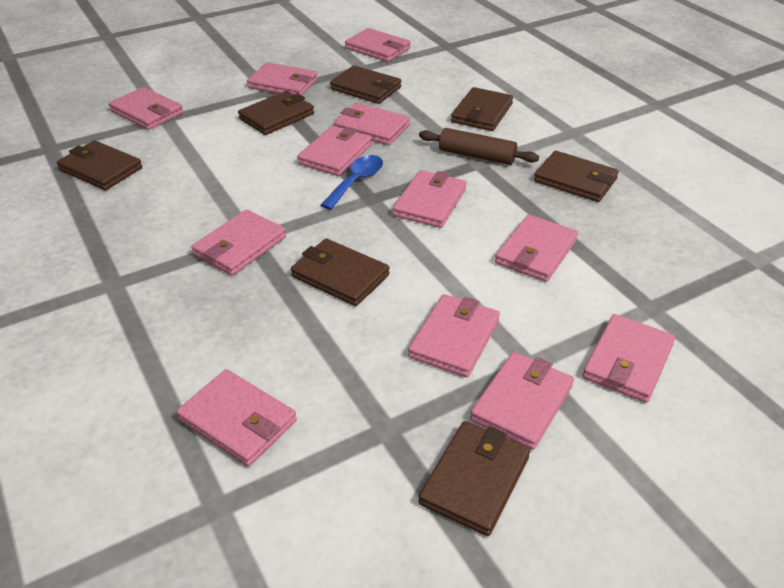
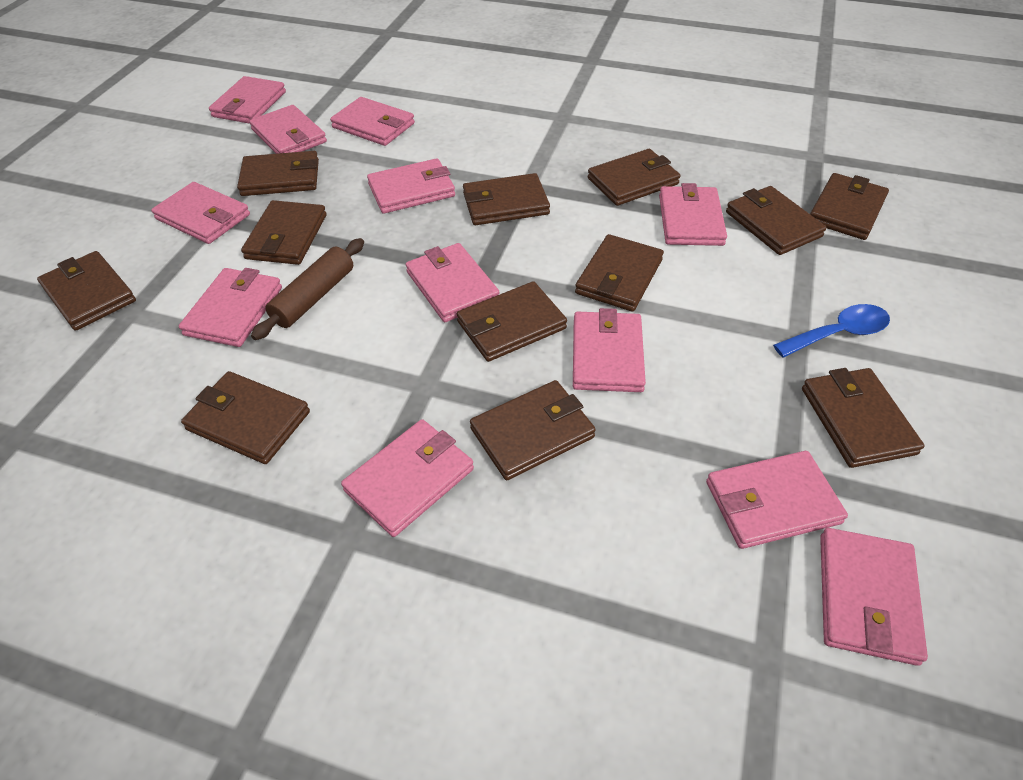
brown wallet: [57,140,142,190] [238,91,314,135] [291,238,390,306] [330,65,401,104] [418,421,530,536] [451,87,513,131] [534,151,619,202] = 7 -> [37,251,136,331] [181,371,310,464] [237,151,319,196] [241,200,327,265] [457,281,567,362] [463,173,550,225] [470,380,596,480] [575,234,664,312] [588,149,680,206] [726,186,827,255] [802,368,925,468] [810,173,889,240] = 12

